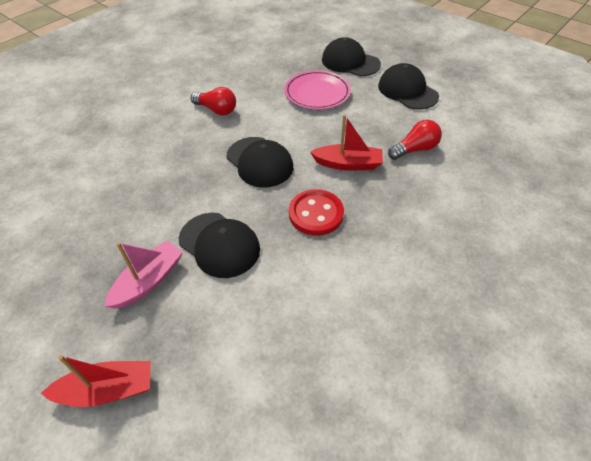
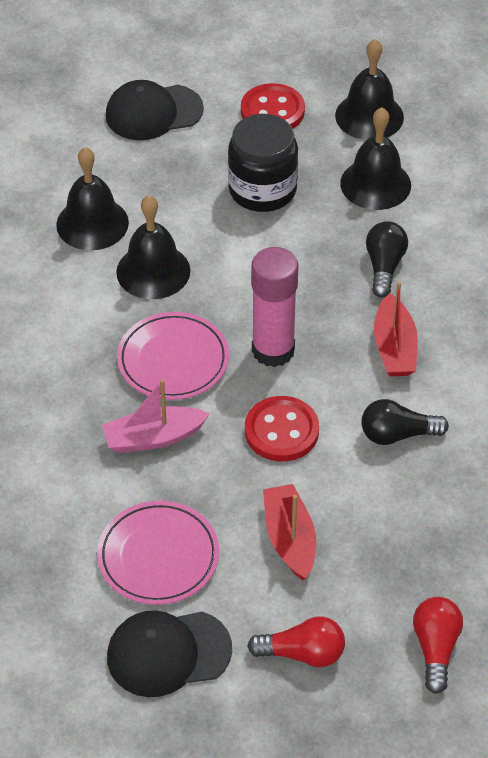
black bell: none = 0 -> [56,147,129,250] [116,195,190,299] [335,39,404,140] [340,107,411,210] = 4
black cap: [179,213,260,278] [227,137,293,187] [322,37,381,76] [378,63,439,110] = 4 -> [106,80,204,140] [107,611,232,697] = 2
black jar: none = 0 -> [228,114,298,212] = 1
black light bulb: none = 0 -> [361,399,449,445] [366,221,408,298] = 2
pink glue stick: none = 0 -> [251,247,299,367] = 1
pink plate: [285,70,351,110] = 1 -> [97,501,219,605] [117,312,229,400] = 2
red button: [289,189,344,236] = 1 -> [241,83,305,129] [245,396,319,461] = 2

